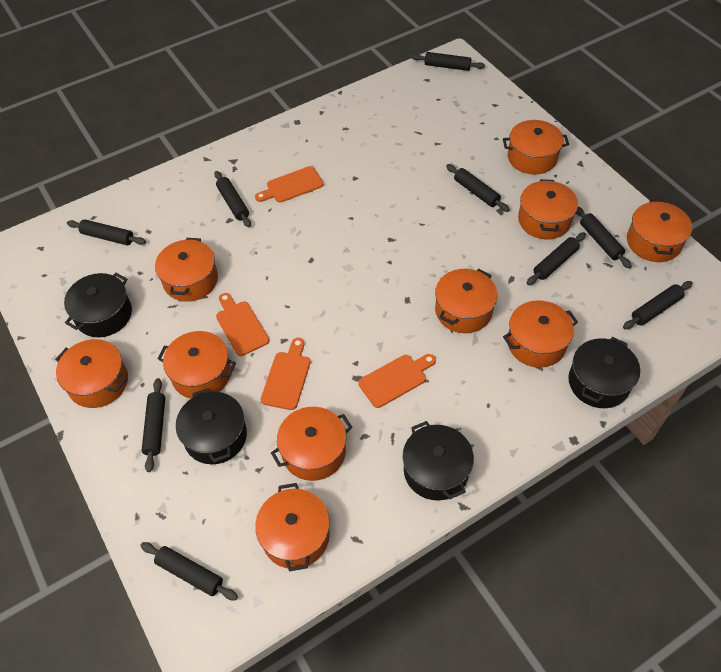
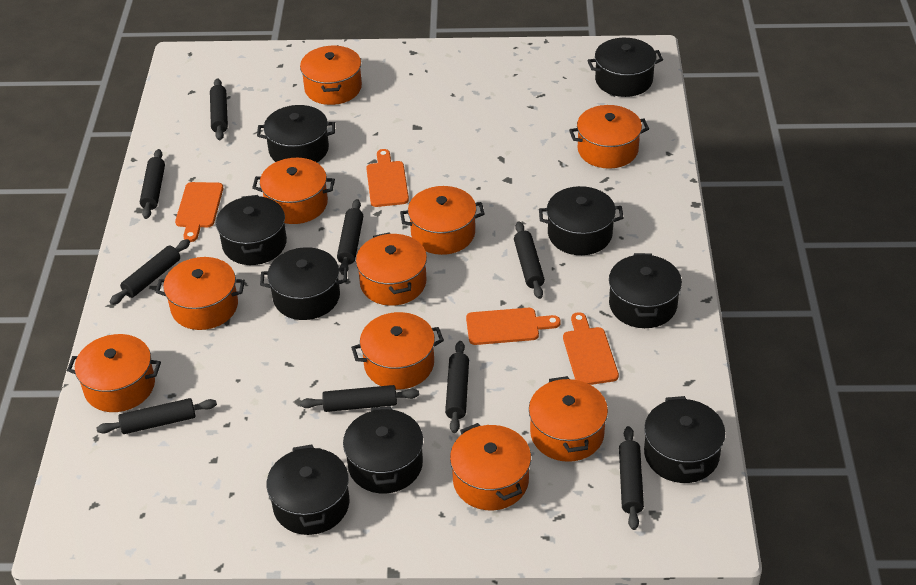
black pot: [64,273,132,337] [176,388,247,464] [403,421,474,500] [568,337,640,408] = 4 -> [216,195,287,265] [257,105,335,162] [260,247,347,320] [267,445,350,535] [343,406,423,493] [539,186,623,255] [587,38,663,97] [609,253,682,328] [644,396,726,483] = 9

